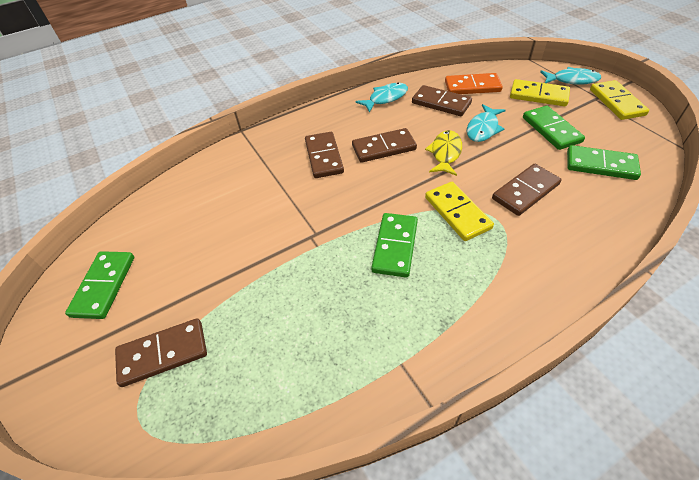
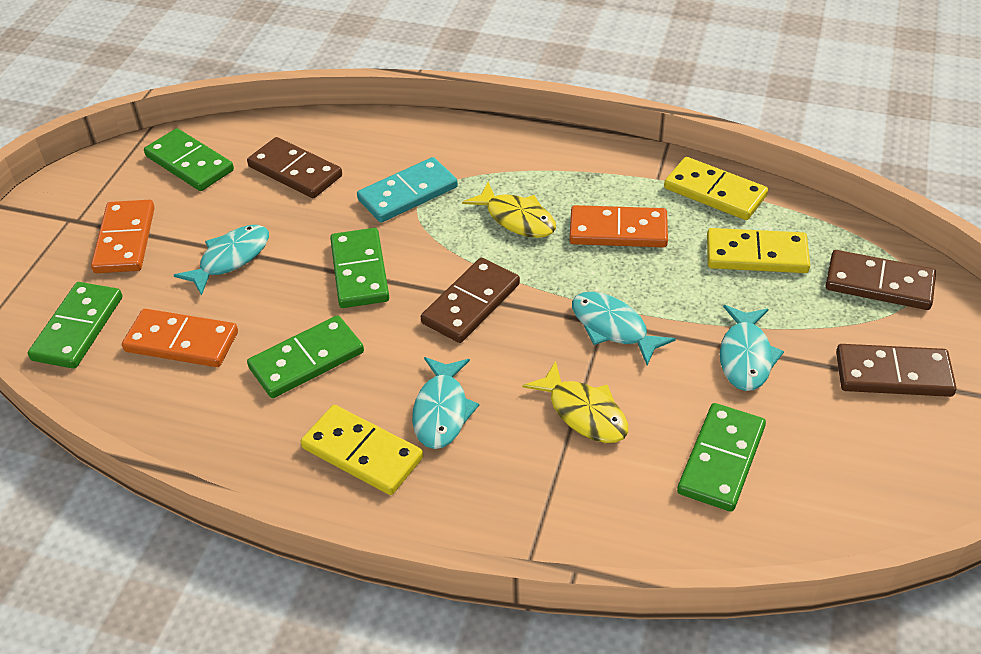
brown domino: [115,318,207,387] [305,132,344,178] [352,128,417,163] [412,85,472,116] [492,164,561,216] = 5 -> [247,137,342,198] [421,258,520,343] [826,250,936,310] [836,344,957,397] = 4
green domino: [65,251,134,319] [371,213,418,278] [523,106,585,150] [567,145,641,180] = 4 -> [28,282,122,369] [144,128,234,191] [247,315,364,398] [330,228,389,308] [677,403,766,512] = 5
orange domino: [445,73,503,94] = 1 -> [91,200,155,273] [122,309,238,367] [570,205,668,247] = 3
turquoise domino: none = 0 -> [357,157,458,223] = 1
turquoise fish: [355,82,408,113] [467,104,506,142] [540,67,601,85] = 3 -> [174,225,269,296] [412,357,479,449] [572,292,676,365] [720,305,784,391] = 4
yellow fish: [425,130,462,176] = 1 -> [462,182,556,238] [522,361,628,443] = 2

